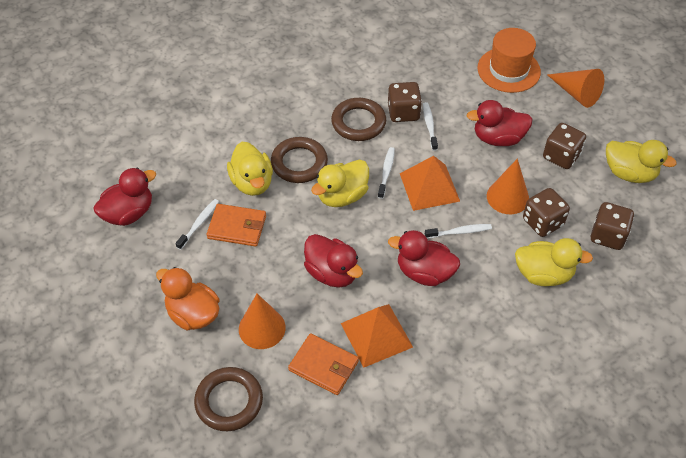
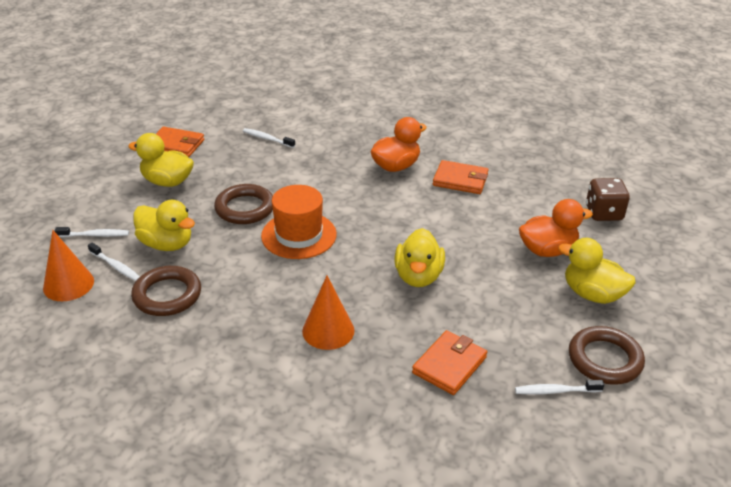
brown dice: [388,82,422,122] [523,188,570,237] [543,123,586,169] [591,202,634,250] = 4 -> [586,178,630,221] = 1
orange cone: [239,294,286,349] [487,158,529,214] [547,69,604,108] = 3 -> [43,230,94,301] [302,276,355,350] = 2
orange duck: [156,267,220,330] = 1 -> [371,117,427,172] [519,199,593,257] = 2
orange pyramid: [341,304,413,368] [400,156,460,211] = 2 -> none = 0
orange wallet: [207,204,266,247] [288,333,359,395] = 2 -> [156,127,204,157] [412,330,487,395] [433,160,488,194] = 3
red duck: [93,168,156,226] [304,234,363,288] [388,230,460,286] [466,100,533,146] = 4 -> none = 0

